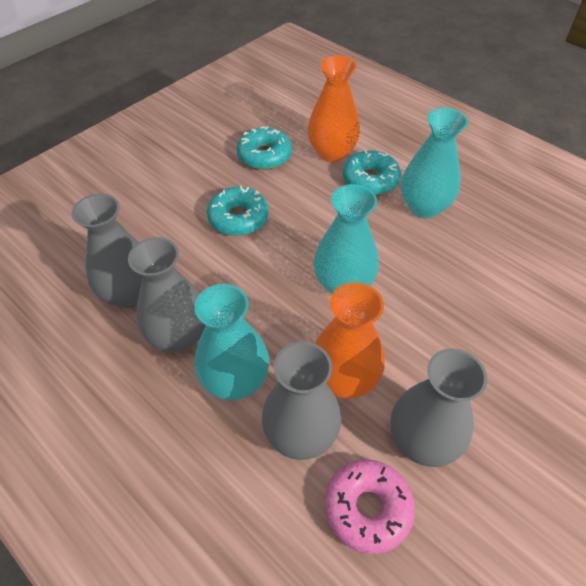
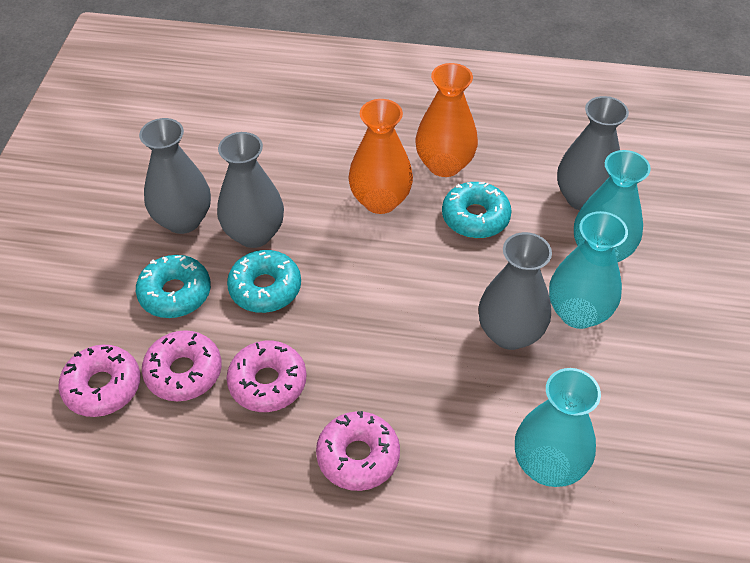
pink donut: [325,459,415,554] = 1 -> [58,345,140,417] [142,330,222,401] [227,341,306,412] [316,411,400,491] = 4

